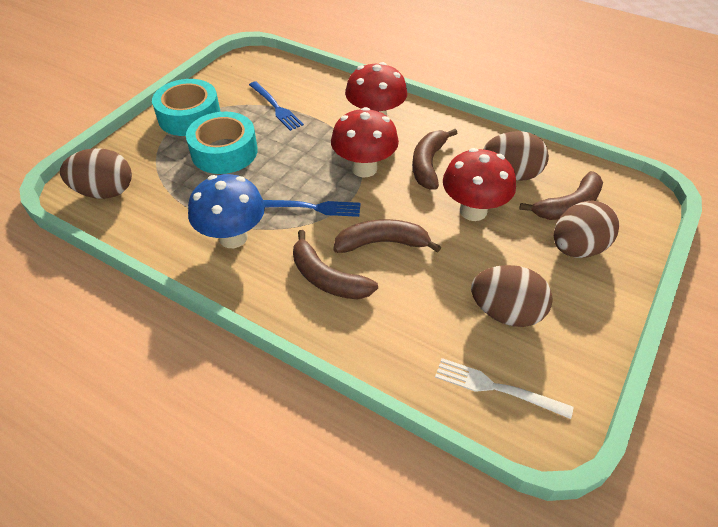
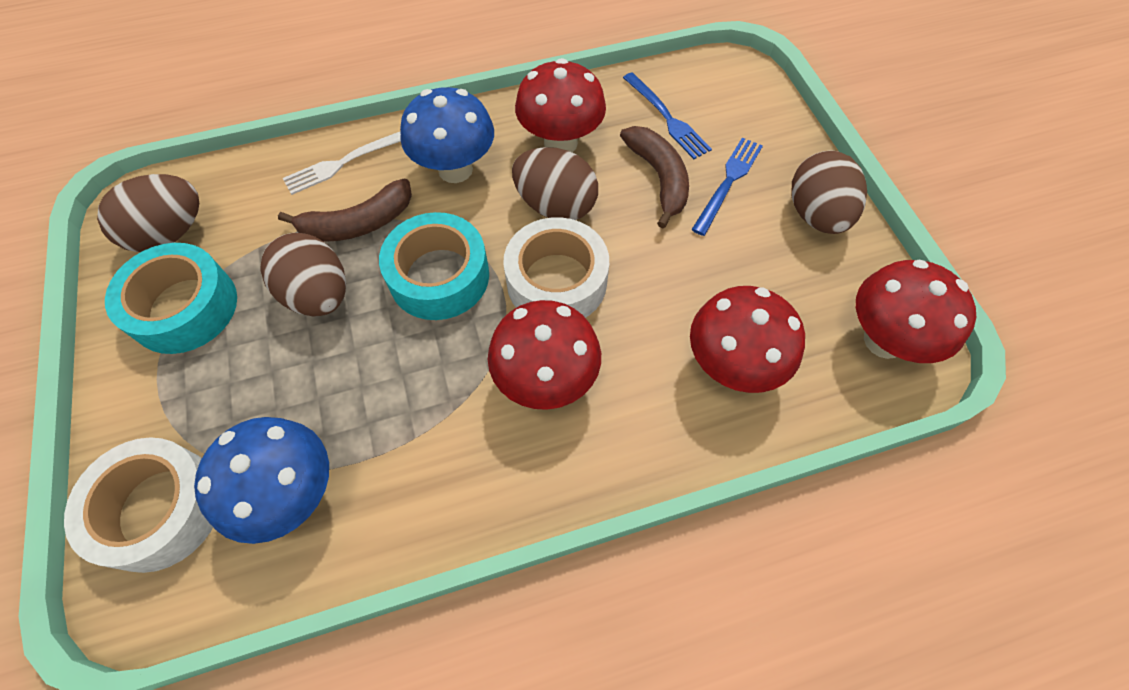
blue mushroom: [188,174,265,248] = 1 -> [194,417,329,544] [400,87,494,183] = 2
brown banana: [293,230,378,299] [333,219,441,253] [412,129,457,190] [519,171,603,220] = 4 -> [278,179,412,242] [620,126,689,228] = 2
red mushroom: [331,107,399,178] [345,62,407,116] [443,148,516,221] = 3 -> [488,300,601,410] [515,58,606,152] [690,286,805,393] [856,259,976,363] = 4
white tape: none = 0 -> [64,437,213,573] [503,217,609,318] = 2

